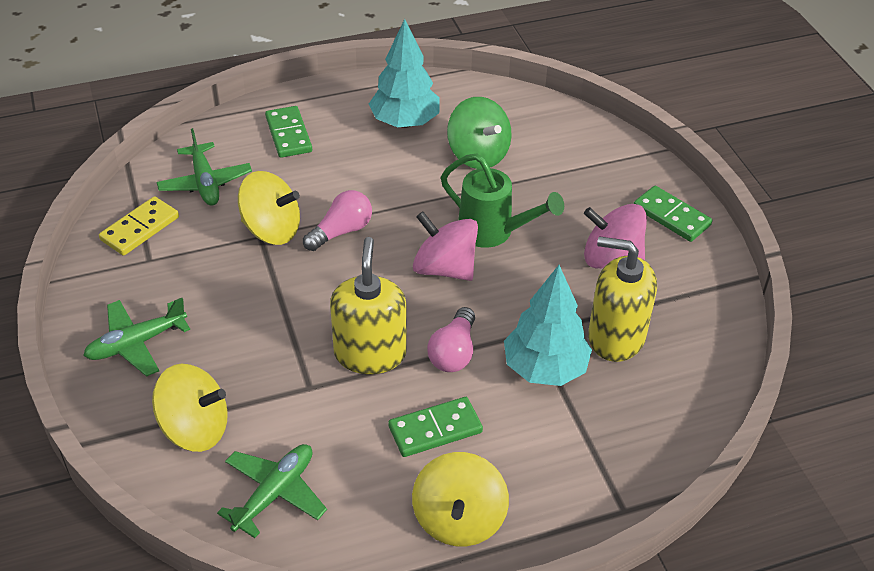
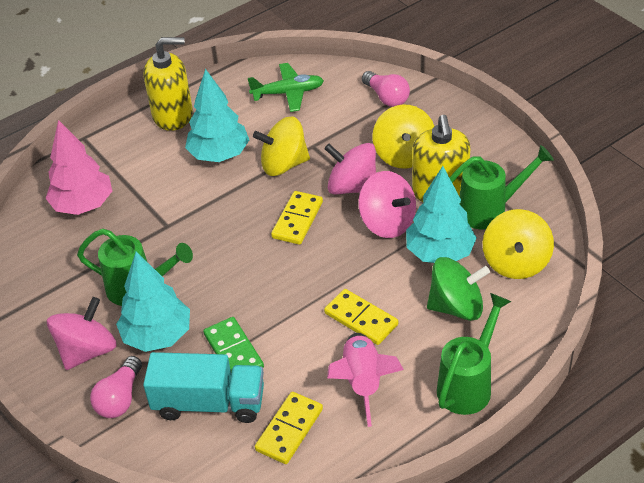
green domino: [265,106,312,158] [388,397,483,457] [634,186,712,242] = 3 -> [203,317,264,372] = 1
green plane: [83,298,190,377] [157,128,252,206] [217,444,327,538] = 3 -> [248,63,324,112] = 1
green watering can: [441,153,564,248] = 1 -> [77,229,193,306] [437,293,511,415] [450,145,554,229] = 3
pink rocket: none = 0 -> [327,333,404,427] = 1
pink spinning top: [413,211,478,281] [584,204,647,269] = 2 -> [47,297,117,370] [324,143,376,194] [358,171,416,238] = 3
pink tree: none = 0 -> [45,120,112,215] = 1
turquoise tree: [369,19,440,128] [504,265,592,386] = 2 -> [116,252,190,352] [185,69,249,162] [406,166,477,263] = 3
turquoise truck: none = 0 -> [143,352,264,423] = 1
yellow domino: [99,196,179,256] = 1 -> [255,392,323,464] [271,191,323,245] [324,289,398,345] = 3

